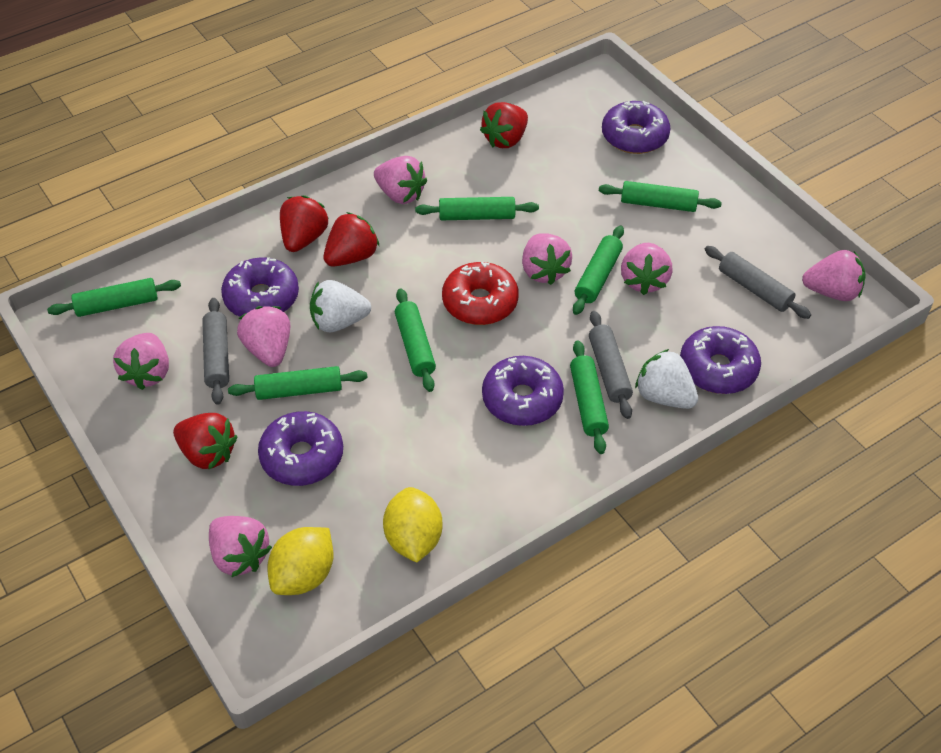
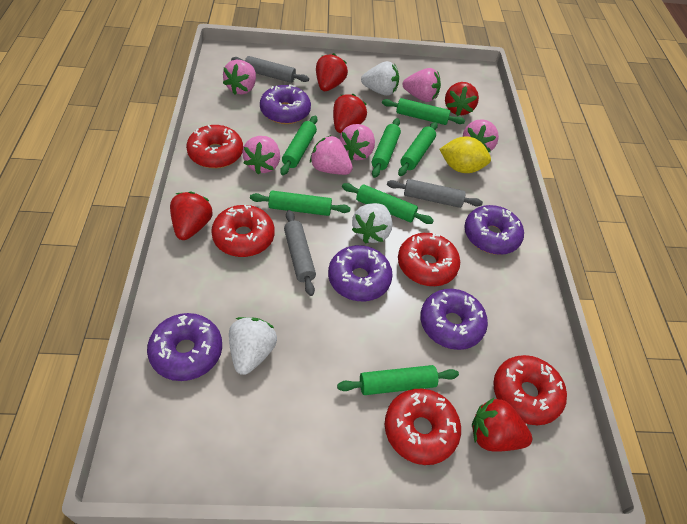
pink strawberry: [113,333,169,390] [209,516,272,577] [237,306,290,367] [374,156,427,204] [522,233,572,285] [621,243,672,295] [802,250,866,301] = 7 -> [223,60,256,94] [242,136,280,174] [310,135,353,175] [340,124,375,160] [403,68,441,102] [463,119,499,152] = 6
red donut: [442,262,519,325] = 1 -> [186,125,243,168] [211,205,275,257] [385,389,461,465] [398,233,460,286] [493,355,567,425] = 5
red strawberry: [173,413,238,470] [280,195,329,252] [323,212,379,267] [480,102,528,148] = 4 -> [170,192,213,240] [316,53,348,91] [333,94,367,133] [445,82,479,116] [472,398,532,452] = 5
white strawberry: [310,280,371,332] [635,349,698,409] = 2 -> [229,317,277,375] [352,203,392,244] [361,61,399,96] = 3
yellow lemon: [267,527,334,595] [383,487,443,563] = 2 -> [440,137,491,173] = 1

